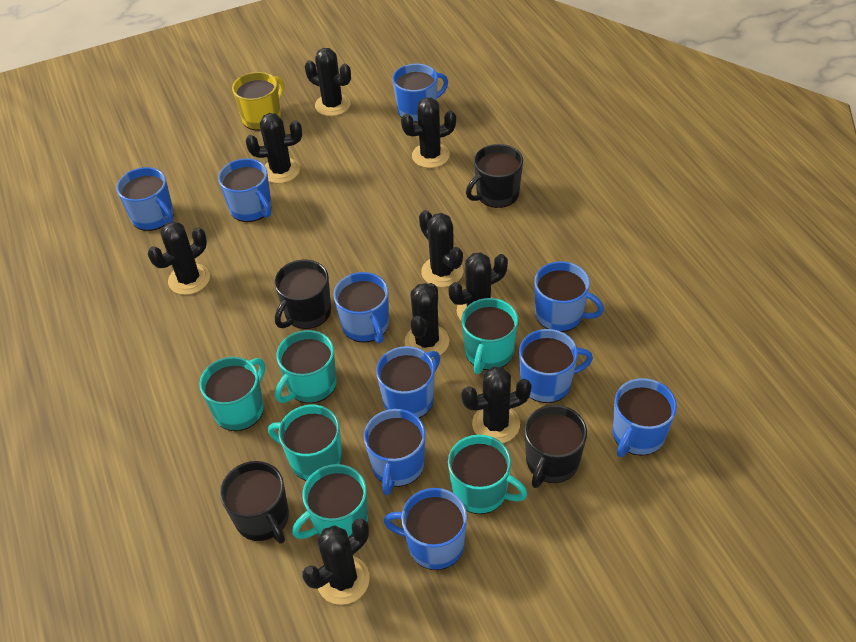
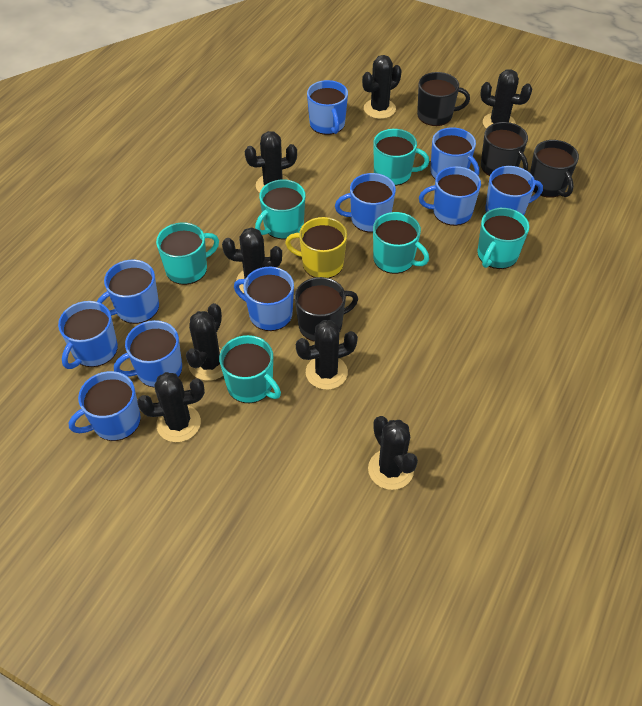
black cactus: [148,221,210,295] [246,113,302,183] [302,518,370,605] [305,48,351,116] [401,98,456,168] [405,283,449,358] [419,210,463,287] [449,252,508,320] [461,366,532,443] = 9 -> [137,372,205,442] [186,303,223,381] [222,227,282,293] [245,131,297,193] [296,320,358,390] [362,55,402,119] [368,416,418,490] [480,69,532,128] = 8

